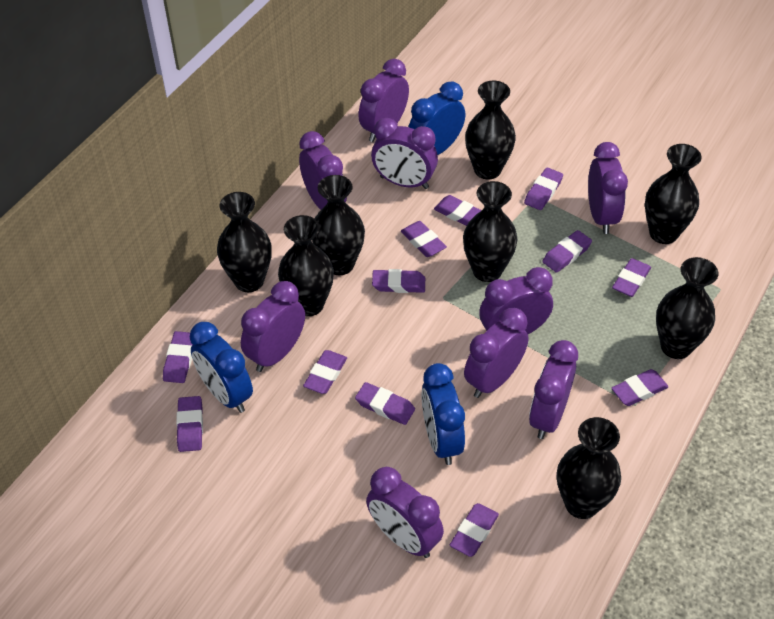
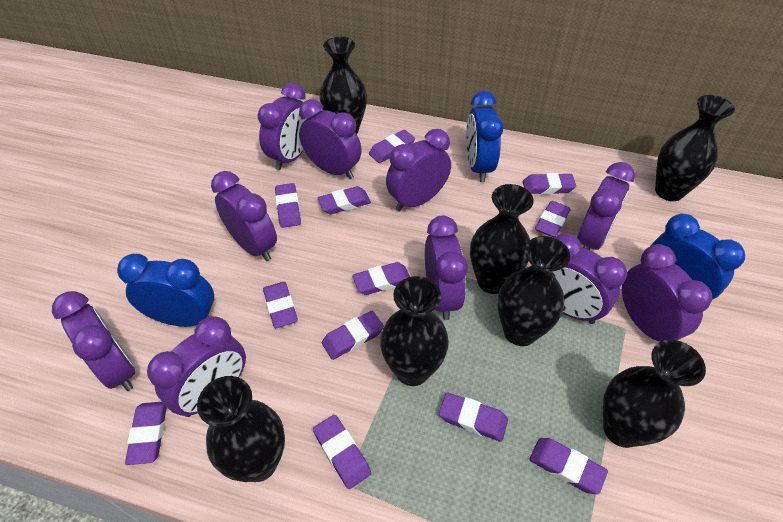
black vase: [217,192,272,292] [278,215,334,316] [312,175,365,275] [463,181,517,282] [465,80,516,180] [557,417,621,519] [645,144,702,244] [656,257,718,359] = 8 -> [197,376,285,482] [319,37,367,134] [380,276,449,386] [470,184,534,294] [498,236,570,346] [603,340,706,448] [655,95,735,201] = 7
purple clock: [241,281,305,372] [299,131,347,210] [358,59,409,142] [366,467,444,558] [371,118,438,189] [464,308,529,398] [479,267,553,334] [529,340,578,439] [588,142,628,234] = 9 -> [52,291,135,391] [147,316,246,417] [211,171,277,261] [258,83,306,170] [299,99,362,179] [386,129,451,211] [425,216,468,320] [552,233,627,324] [577,162,635,250] [622,244,712,342] = 10

